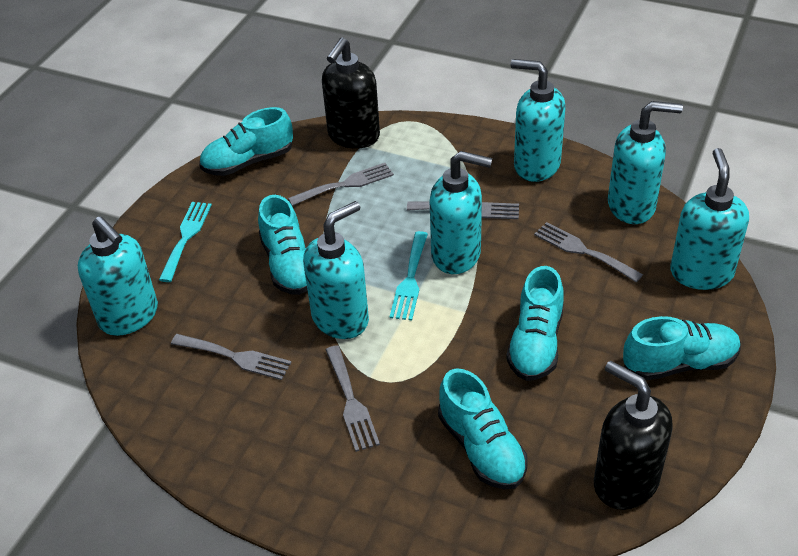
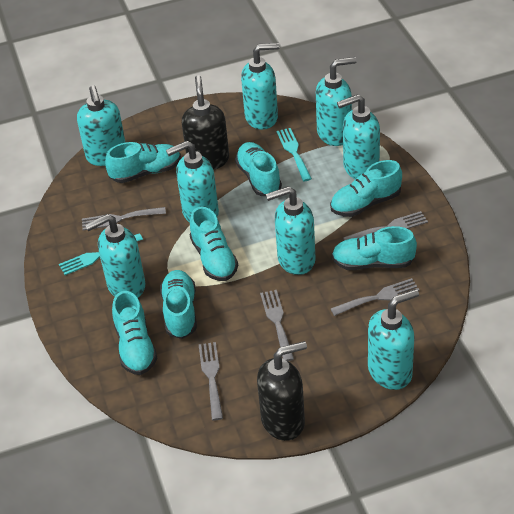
turquoise shoe: [199,107,293,176] [258,195,308,295] [438,368,527,490] [506,266,564,381] [623,316,741,380] = 5 -> [105,142,181,183] [112,291,157,375] [160,270,197,339] [190,206,238,281] [235,142,282,196] [330,160,402,217] [332,226,417,270] = 7
turquoise soap dispenser: [78,216,158,336] [303,201,369,339] [430,151,492,274] [511,59,566,182] [608,101,683,224] [670,148,749,290] = 6 -> [77,85,125,166] [85,214,145,298] [166,141,219,223] [241,43,280,130] [266,186,316,275] [316,57,357,146] [337,94,380,179] [368,289,419,390] = 8

